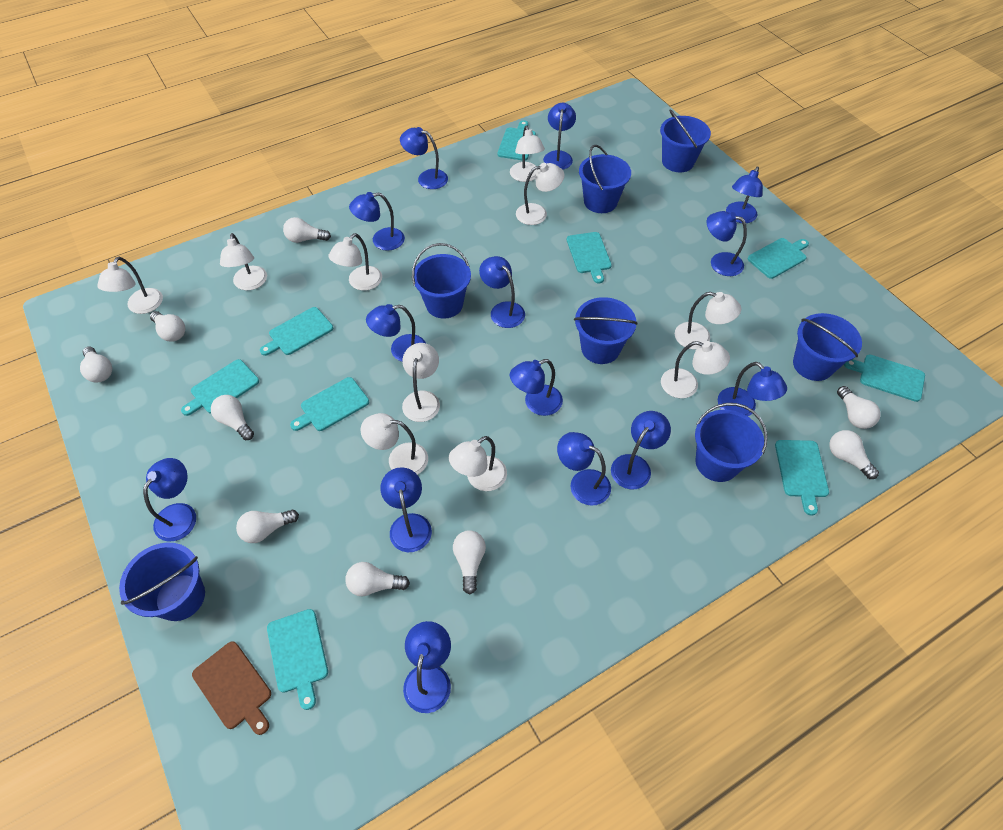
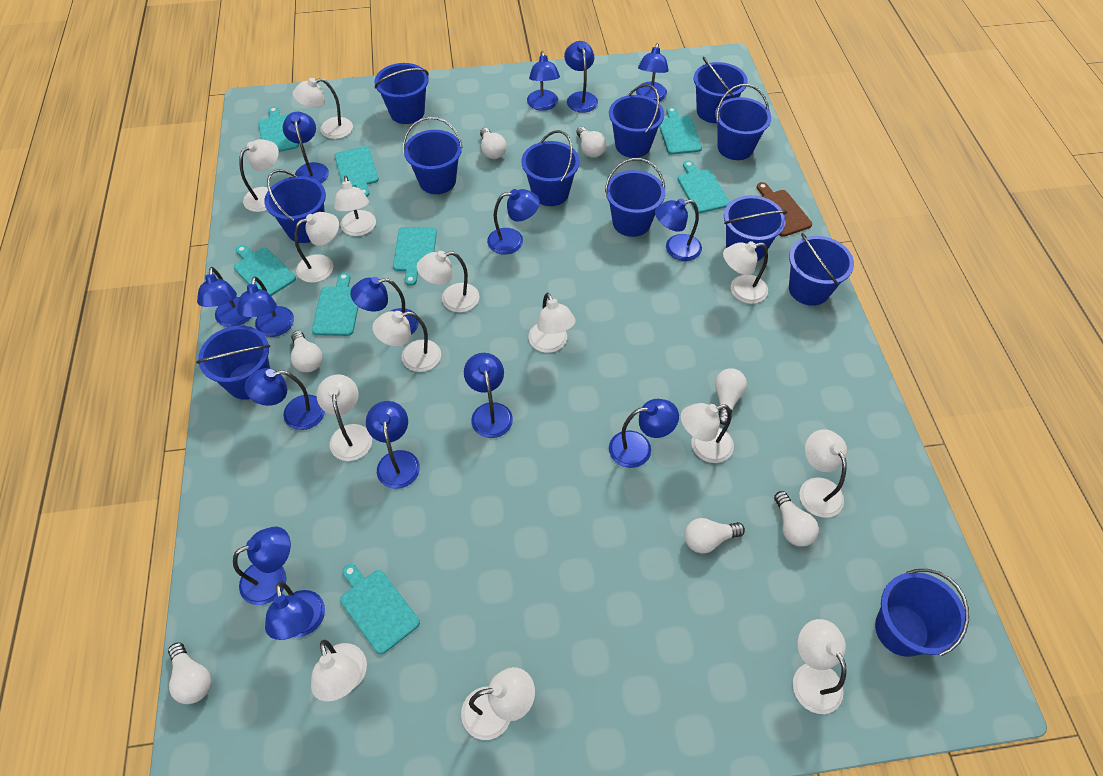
blue bucket: [119,543,205,621] [412,243,471,319] [574,297,638,364] [579,145,631,213] [660,109,711,172] [695,403,767,482] [793,313,862,381] = 7 -> [196,326,270,400] [264,169,326,243] [375,63,429,124] [403,117,463,194] [521,130,580,206] [605,158,665,237] [609,84,664,158] [694,57,748,123] [715,84,771,160] [724,195,787,261] [789,233,854,306] [875,569,969,657] = 12
blue lamp: [143,458,196,541] [349,192,405,251] [366,304,426,361] [380,467,432,552] [400,127,448,189] [403,621,451,713] [479,256,525,328] [510,359,563,416] [543,103,576,170] [557,432,611,506] [611,411,671,489] [707,211,747,276] [718,362,787,416] [726,167,763,223] = 14 -> [197,267,251,327] [233,527,291,605] [237,277,294,337] [244,368,325,430] [265,582,325,640] [283,112,329,183] [350,277,419,335] [366,401,420,489] [464,353,513,438] [487,189,540,255] [527,51,560,111] [564,41,598,113] [609,399,679,468] [636,43,669,101] [655,199,702,261] = 15
turquoise cutting board: [181,359,259,416] [260,307,333,356] [267,609,328,710] [290,377,369,431] [497,120,536,160] [567,232,612,283] [748,238,809,279] [775,440,829,516] [844,354,925,402] = 9 -> [234,245,296,296] [258,106,299,152] [312,272,358,336] [334,146,379,197] [340,564,420,654] [393,227,437,286] [659,107,702,154] [678,160,730,213] = 8
white lamp: [97,257,163,314] [220,233,267,290] [328,233,382,291] [360,413,428,475] [402,343,440,422] [449,436,507,491] [510,126,545,182] [516,163,564,225] [661,341,730,398] [675,292,741,349] = 10 -> [239,139,279,212] [293,78,353,139] [294,212,339,283] [311,640,367,701] [317,374,372,461] [334,176,376,236] [372,311,441,372] [417,251,479,312] [461,667,535,740] [528,293,576,353] [681,403,734,463] [723,241,768,304] [793,619,846,714] [799,429,847,518] = 14
white light bulb: [80,347,112,382] [150,311,185,342] [211,395,254,440] [236,510,299,543] [283,217,331,243] [345,562,410,596] [453,530,486,594] [829,430,879,479] [837,386,880,429] = 9 -> [168,642,211,704] [291,331,322,372] [480,128,506,159] [576,127,606,158] [684,518,745,554] [715,368,747,425] [774,491,819,547] = 7

